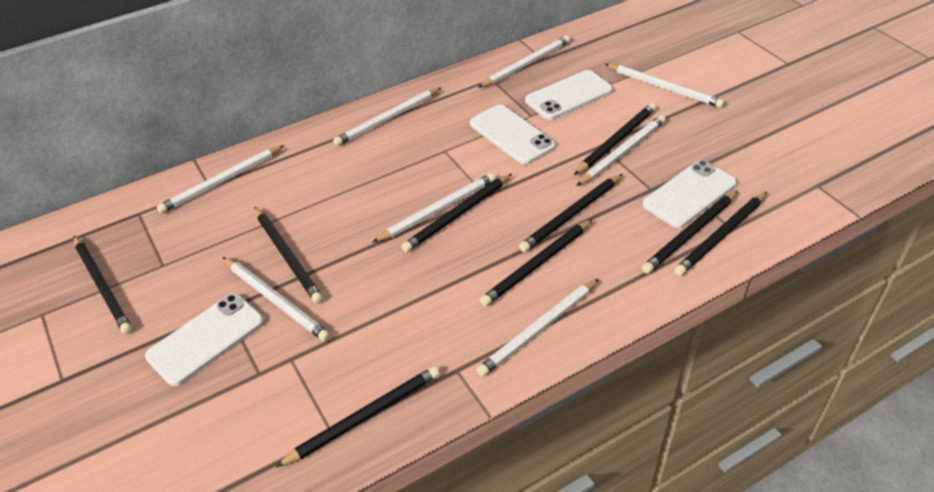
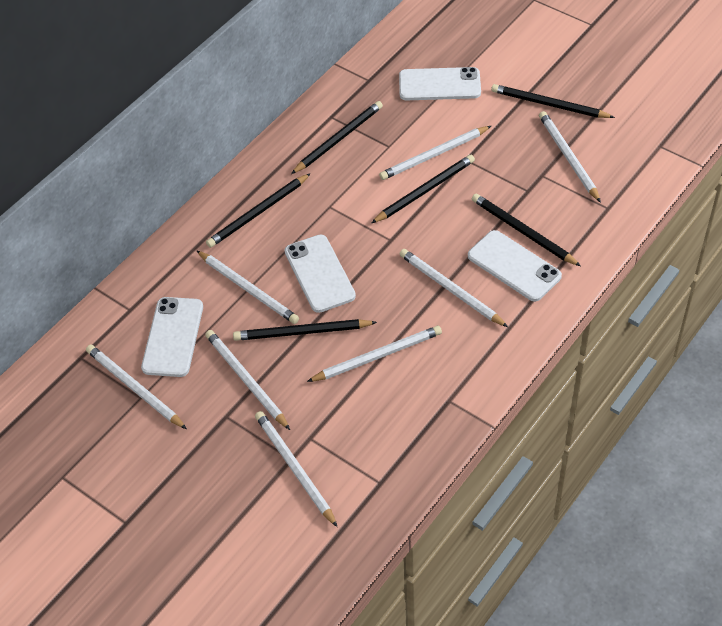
black pencil: [74,236,132,334] [255,207,323,304] [276,366,440,467] [401,174,512,252] [480,219,593,306] [519,174,622,252] [574,103,656,175] [642,191,738,273] [674,192,767,276] = 9 -> [206,173,311,248] [233,319,377,341] [291,101,383,174] [372,155,475,223] [472,194,581,266] [491,84,615,118] = 6

